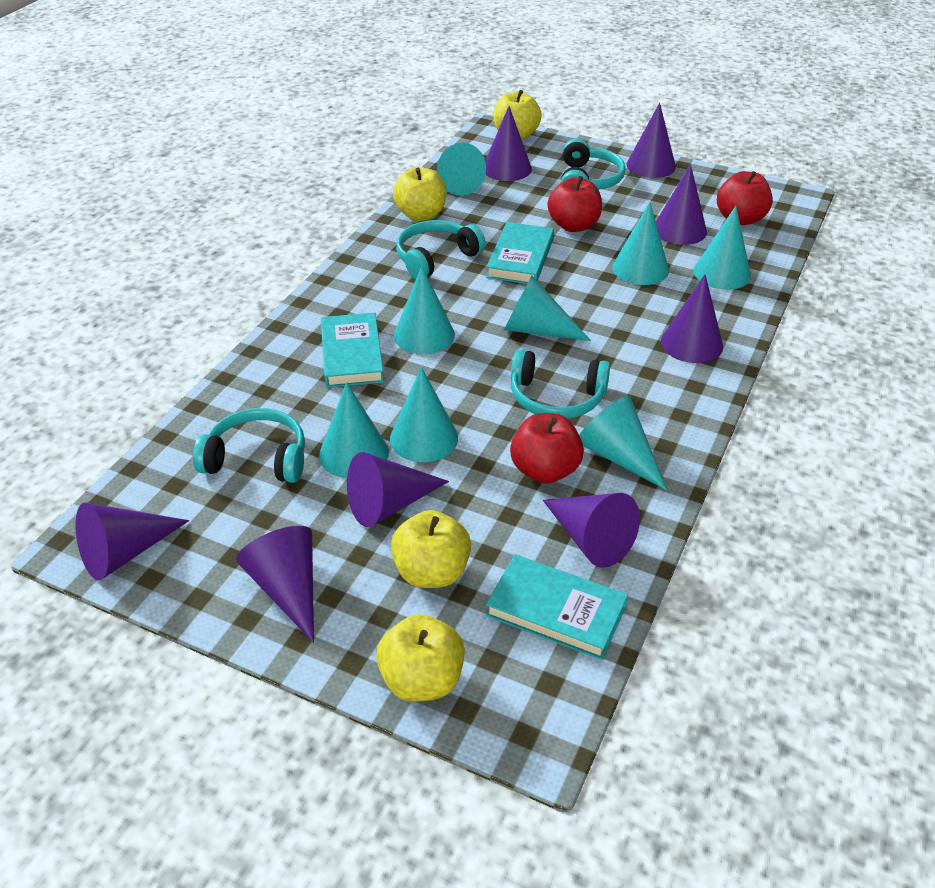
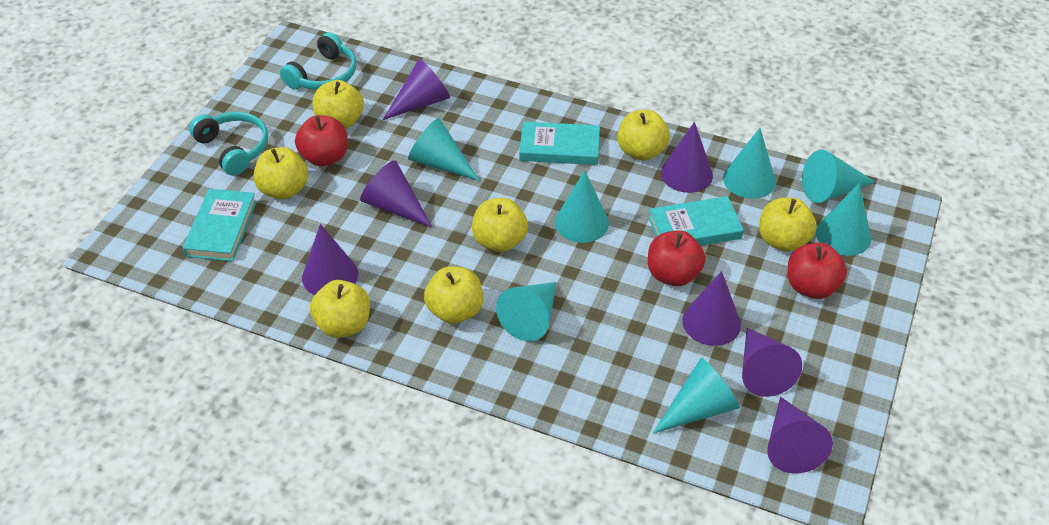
purple cone: [76,503,189,580] [236,526,314,643] [347,452,449,527] [485,106,532,181] [543,493,640,568] [627,103,676,178] [656,164,707,245] [661,275,723,363] = 8 -> [302,224,358,295] [360,160,433,228] [383,59,450,120] [661,122,713,193] [682,271,741,346] [742,328,802,397] [767,397,833,473] = 7
turquoise cone: [319,382,389,478] [390,367,458,462] [394,266,455,354] [437,143,486,196] [504,276,591,341] [579,395,667,490] [612,202,669,285] [694,206,751,290] = 8 -> [408,118,480,181] [496,282,557,341] [555,170,609,243] [653,358,740,433] [723,128,776,199] [802,150,875,203] [816,183,871,256] = 7
turquoise headphones: [193,408,305,483] [396,220,486,280] [511,349,610,419] [561,138,626,190] = 4 -> [189,112,268,176] [280,32,356,90] = 2
yellow apple: [376,614,465,702] [391,510,471,588] [393,167,447,221] [494,90,542,140] = 4 -> [253,147,308,200] [310,280,370,338] [313,80,364,129] [424,266,483,324] [472,198,528,252] [618,110,670,161] [759,197,816,252] = 7

